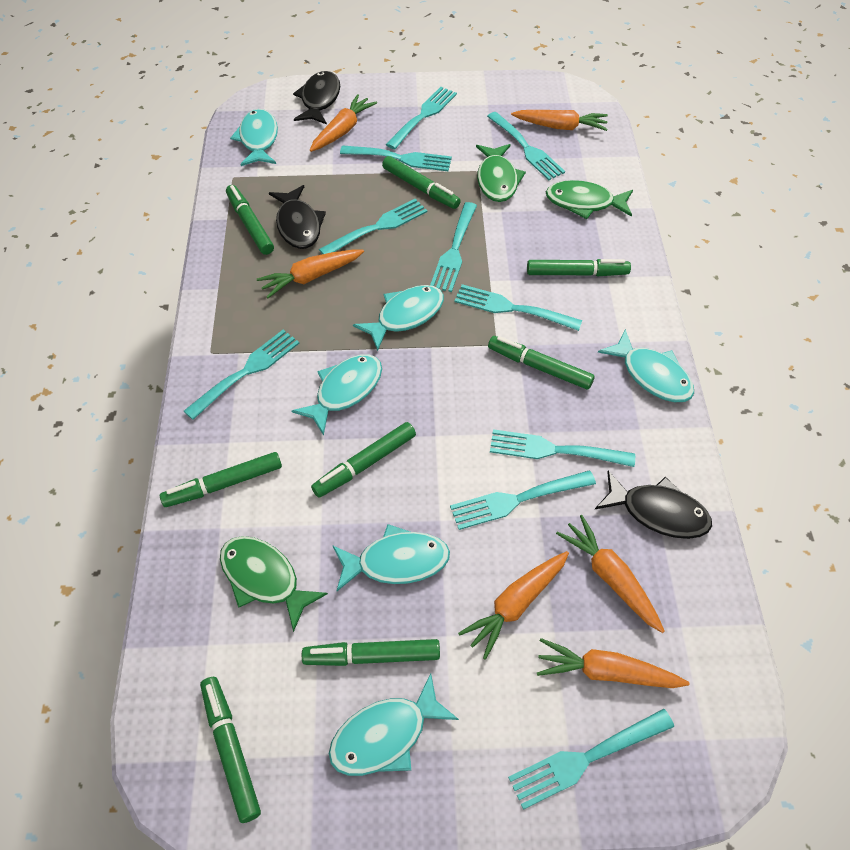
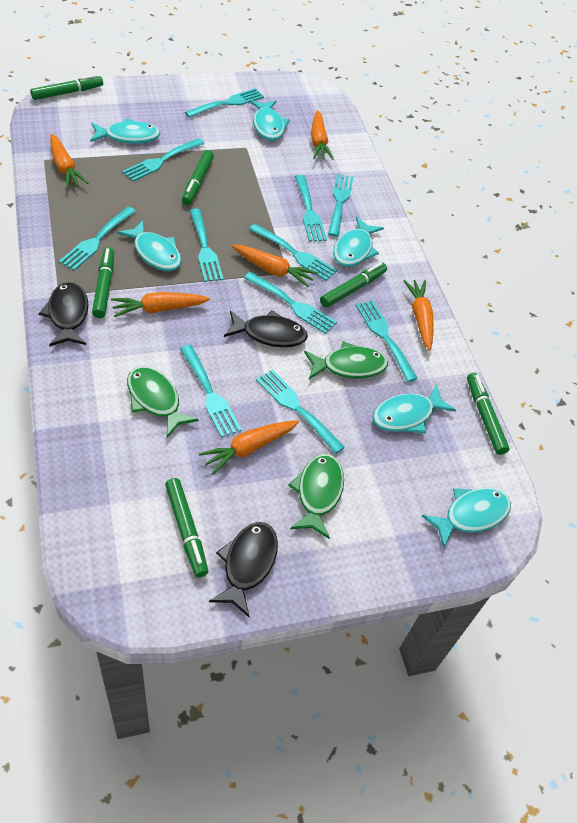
green marker: [160,452,282,507] [200,677,261,823] [226,185,274,255] [302,639,440,666] [311,422,416,498] [382,156,461,209] [488,336,595,390] [527,259,631,276] = 8 -> [30,74,103,100] [92,247,114,318] [165,478,208,577] [182,150,214,205] [320,262,387,308] [467,373,510,455] = 6
turquoise fork: [184,330,300,420] [319,199,427,254] [340,145,452,171] [385,87,457,149] [430,202,477,292] [450,470,596,530] [454,284,582,331] [487,112,565,180] [490,429,635,467] [508,709,674,810] = 10 -> [59,207,136,271] [122,138,204,181] [180,345,242,438] [185,88,264,118] [190,209,223,282] [244,272,337,334] [249,224,337,281] [256,370,345,454] [295,175,327,242] [328,174,353,237] [356,300,418,382] = 11

